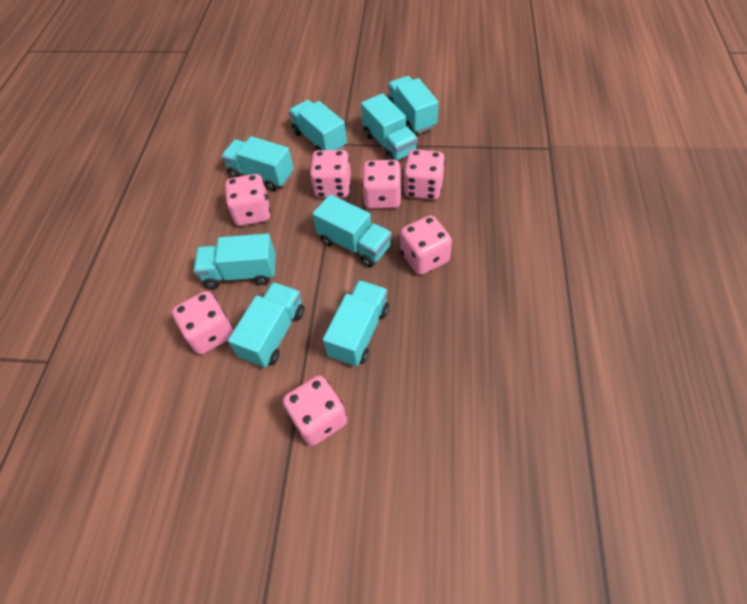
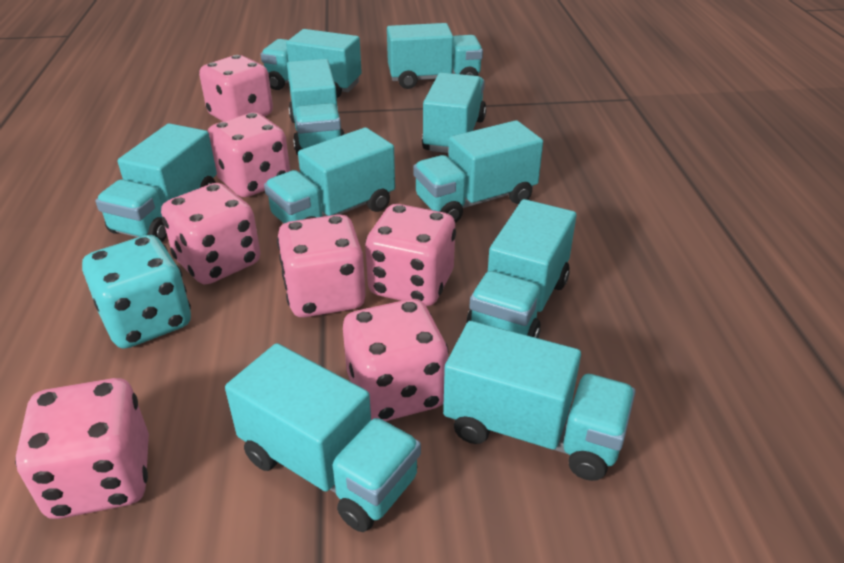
turquoise dice: none = 0 -> [82,235,191,349] = 1
turquoise truck: [194,234,276,289] [221,136,294,191] [228,282,305,368] [289,100,347,151] [312,195,392,267] [323,280,389,367] [361,93,418,161] [388,76,439,134] = 8 -> [95,123,217,242] [225,343,421,532] [261,29,362,98] [264,127,395,223] [287,59,344,155] [387,23,483,89] [413,120,543,223] [422,73,486,153] [443,321,636,481] [466,199,576,338] = 10

